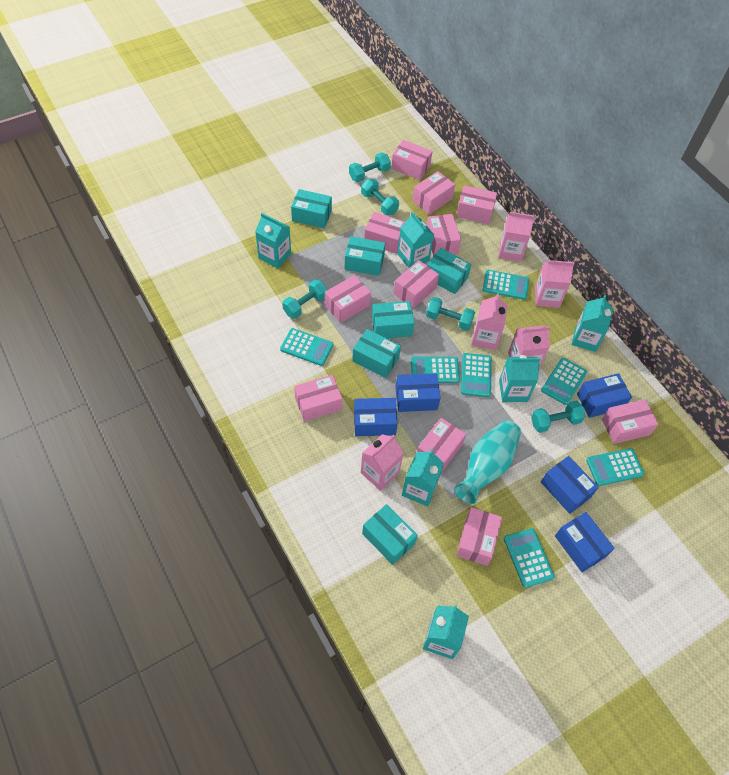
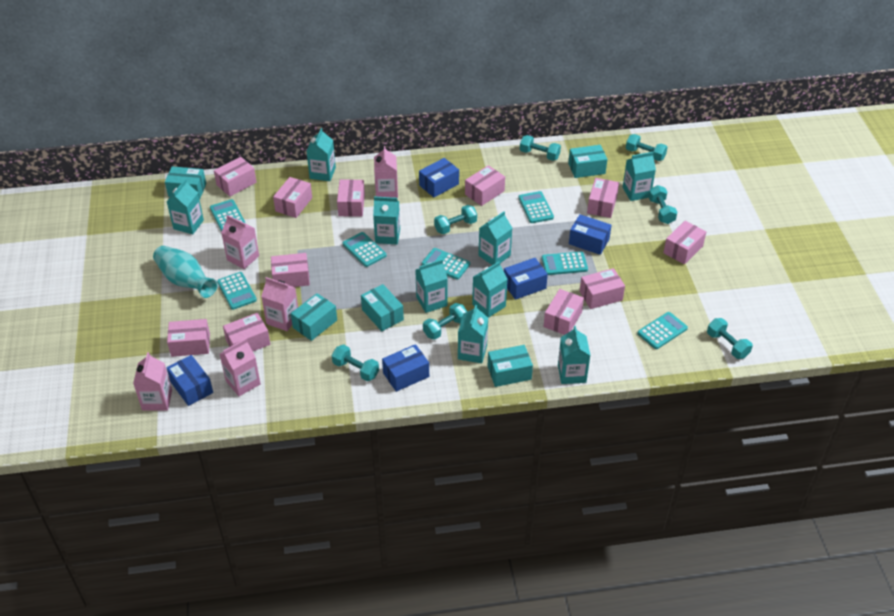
turquoise box: [291,189,332,229] [344,236,385,276] [352,329,401,378] [362,504,418,565] [372,301,414,338] [427,248,472,294] = 6 -> [165,166,206,199] [291,293,337,341] [361,284,404,331] [488,345,533,387] [568,145,607,178] = 5
turquoise carton: [255,213,291,268] [397,212,434,268] [402,450,444,507] [423,605,469,659] [499,355,541,402] [571,295,613,352] = 6 -> [166,179,204,234] [306,128,336,181] [373,196,400,244] [415,259,448,313] [458,305,488,363] [472,261,507,318] [479,211,512,265] [558,326,591,384] [623,152,656,201] = 9
turquoise dumbbell: [282,279,328,319] [349,152,391,182] [361,179,399,215] [426,297,475,331] [531,401,585,433] = 5 -> [332,344,379,381] [423,303,467,340] [434,205,477,234] [520,135,561,161] [626,134,668,161] [649,185,677,224] [707,318,753,359] = 7

